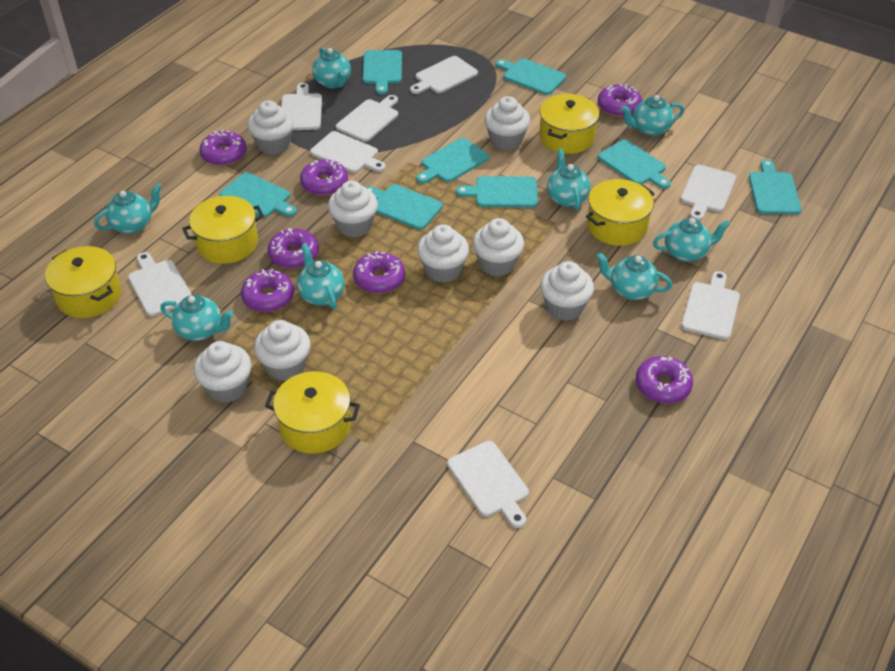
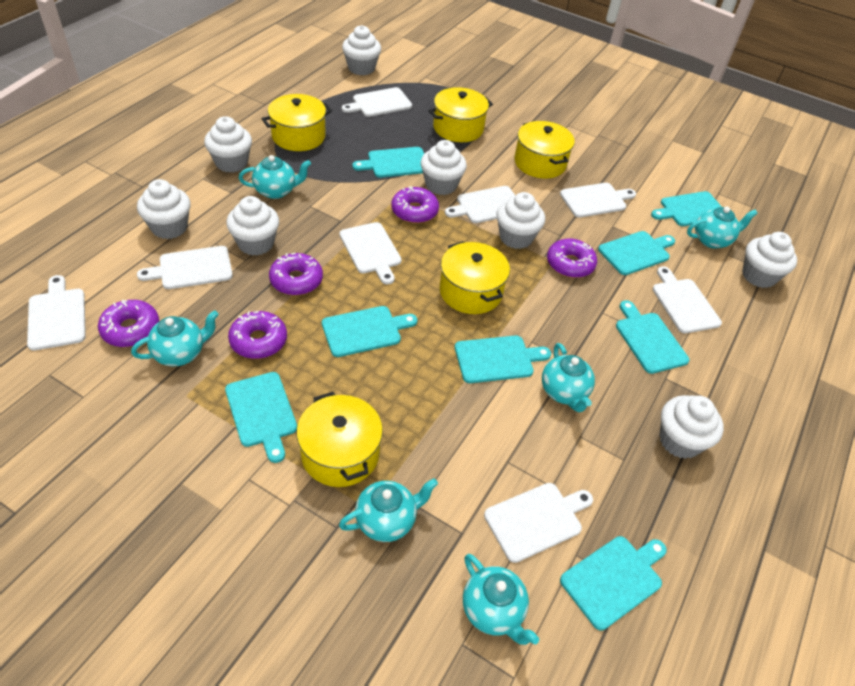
purple donut: [199,130,247,166] [241,269,294,312] [268,228,319,268] [300,159,348,196] [353,251,405,293] [598,84,642,117] [636,356,693,404] = 7 -> [98,300,159,347] [228,311,287,359] [269,253,323,295] [391,186,439,223] [547,239,597,278] = 5
turquoise teapot: [94,183,162,234] [161,295,233,341] [297,244,344,309] [312,47,351,88] [547,149,590,211] [596,252,672,300] [621,95,684,136] [653,218,730,262] = 8 -> [131,310,219,367] [239,155,311,199] [339,478,438,542] [463,554,539,645] [542,343,595,412] [687,207,758,249] = 6

